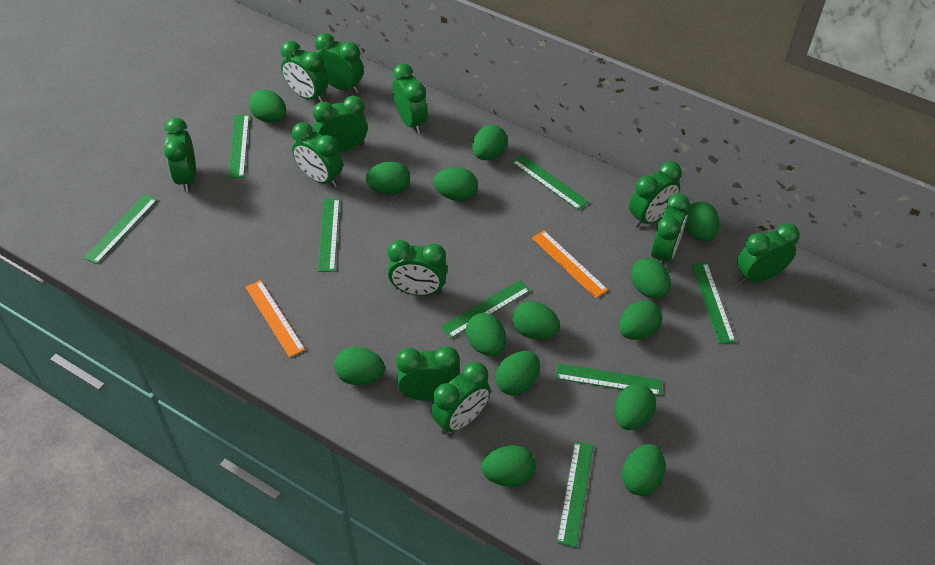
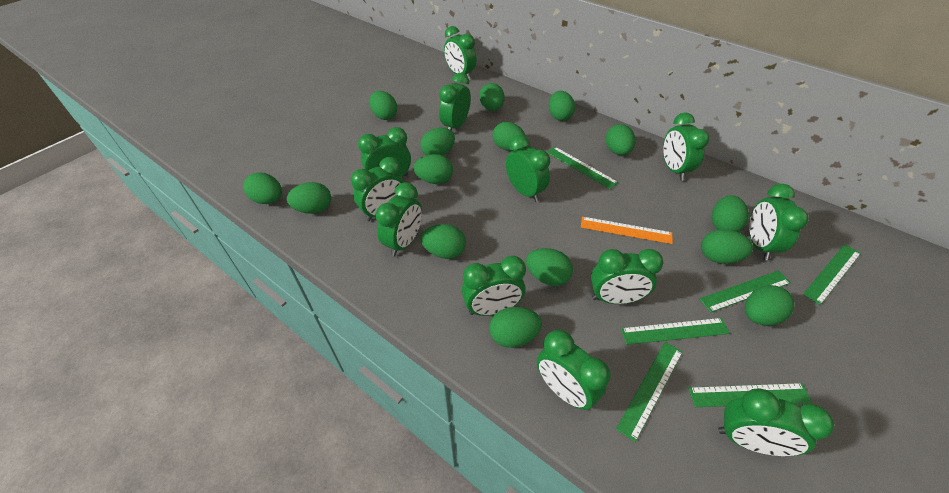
green egg: [249,89,286,122] [334,347,385,385] [366,161,410,195] [433,167,478,201] [466,313,506,356] [472,125,507,160] [481,445,536,487] [495,351,540,395] [512,301,560,340] [614,384,656,430] [619,300,662,340] [622,444,665,496] [631,258,671,299] [685,201,720,242] = 14 -> [243,172,282,204] [287,182,331,214] [370,91,397,120] [413,154,453,184] [420,127,455,156] [420,224,466,259] [479,83,505,111] [489,307,542,348] [492,122,526,151] [526,248,573,286] [549,91,575,121] [605,124,635,155] [701,229,753,264] [711,195,749,232] [745,285,794,326] = 15
green ruler: [84,194,157,264] [228,114,249,178] [318,198,340,272] [441,280,530,339] [512,155,589,210] [555,364,662,396] [557,441,593,547] [691,263,736,344] = 8 -> [547,147,618,189] [616,342,683,442] [621,318,730,345] [688,383,812,407] [700,270,791,313] [803,244,861,305] = 6
orange ruler: [245,280,305,357] [532,230,608,298] = 2 -> [581,217,673,244] = 1

